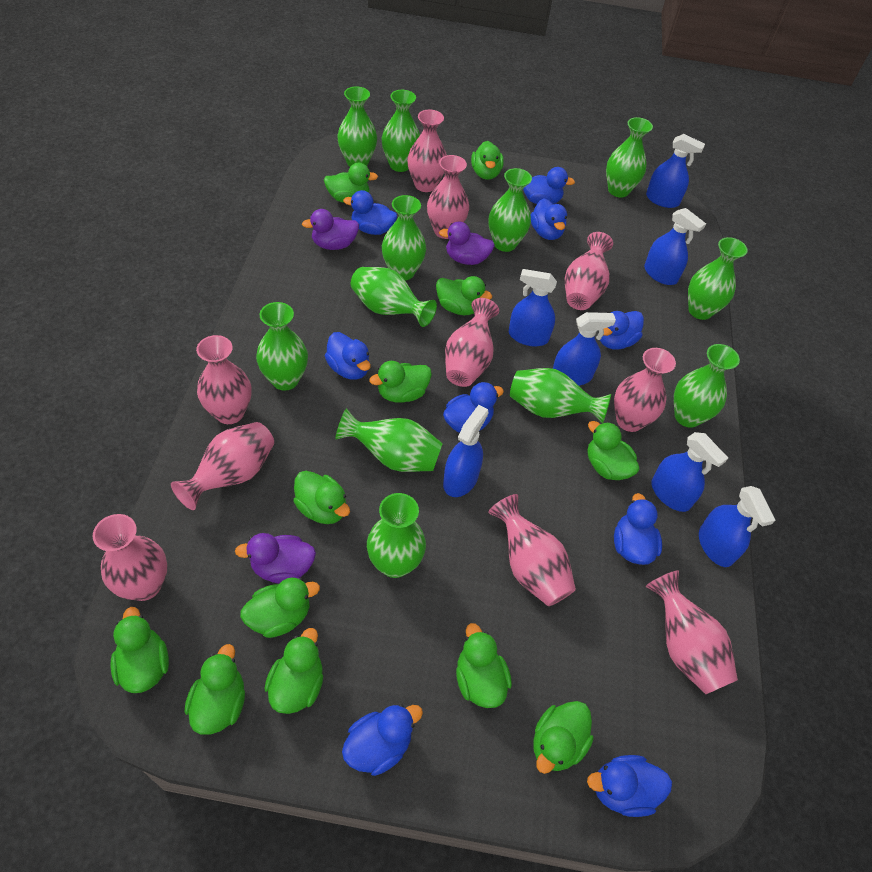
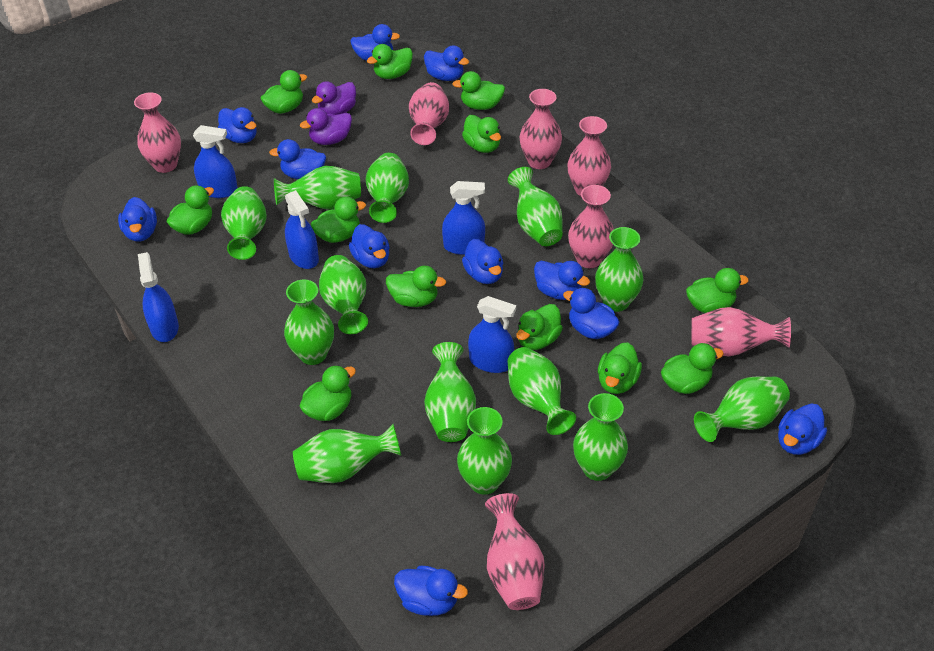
blue duck: [325,332,371,380] [342,704,423,776] [343,190,397,235] [443,382,504,433] [523,167,575,204] [531,198,567,240] [587,755,672,817] [600,311,644,350] [614,493,662,565] = 9 -> [118,197,157,241] [218,107,257,143] [269,139,326,179] [349,224,390,268] [350,24,400,61] [394,565,468,616] [424,46,469,81] [462,239,503,284] [534,260,590,300] [563,288,620,339] [778,403,827,455] = 11
blue spray bottle: [443,405,489,497] [509,269,557,346] [553,312,616,386] [644,208,706,285] [646,134,705,208] [651,432,728,512] [699,486,776,567] = 7 -> [138,252,179,342] [193,125,238,198] [285,190,319,269] [442,181,485,255] [468,296,516,373] = 5
green vase: [256,302,308,390] [336,408,443,472] [337,86,377,167] [351,267,437,327] [367,493,426,578] [382,90,420,172] [382,195,426,281] [488,168,532,252] [510,368,611,424] [606,117,653,198] [674,344,740,428] [688,237,748,320] = 12 -> [221,186,267,260] [274,166,361,210] [284,280,334,365] [293,424,401,483] [319,255,368,334] [366,153,409,223] [424,342,476,442] [457,407,512,495] [508,167,563,246] [508,347,576,435] [573,393,628,481] [595,227,644,312] [694,376,790,442] = 13
pink vase: [92,514,168,601] [171,422,274,510] [196,335,251,424] [407,110,447,192] [427,155,469,239] [445,298,499,387] [488,494,576,606] [565,232,613,310] [614,348,676,432] [646,570,738,694] = 10 -> [134,92,181,173] [409,82,449,145] [485,493,545,610] [520,89,562,169] [568,116,611,196] [568,185,614,268] [691,307,791,356] = 7
purple duck: [235,533,316,583] [302,209,359,250] [439,221,495,265] = 3 -> [300,108,352,145] [312,81,356,115] = 2

